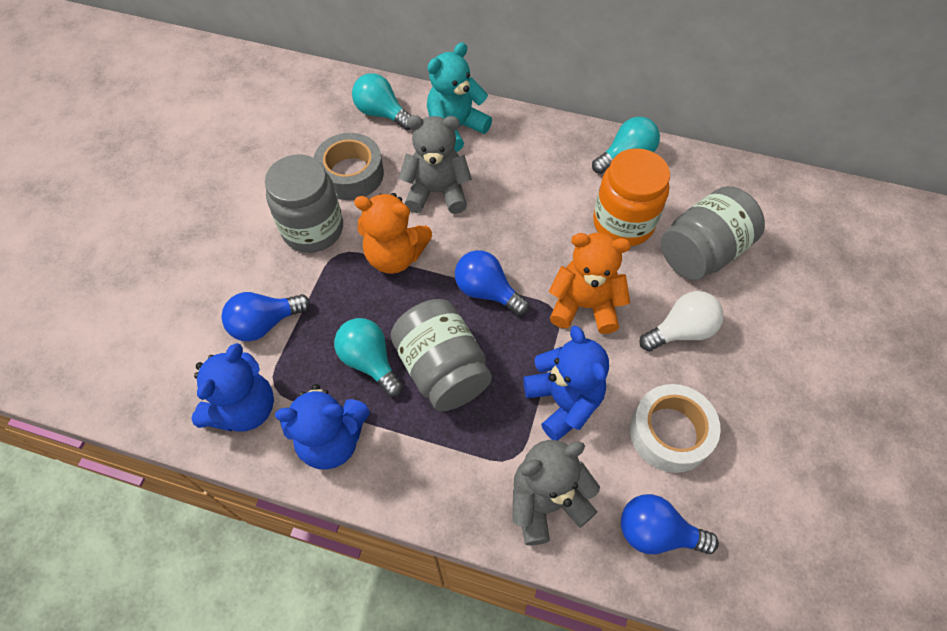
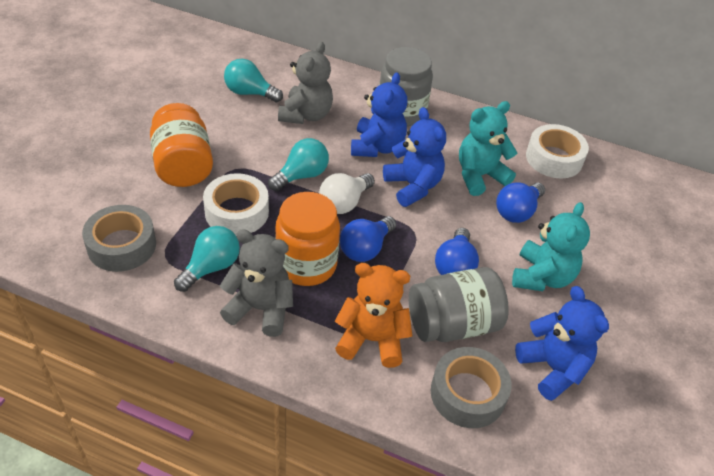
grey jar: [265,155,343,253] [391,299,492,412] [661,186,765,280] = 3 -> [379,47,433,127] [409,267,509,342] = 2
grey tape: [314,133,384,200] = 1 -> [82,205,156,272] [431,347,512,428] = 2
orange jar: [593,148,670,246] = 1 -> [150,103,213,187] [275,192,340,286] = 2
orange teddy bear: [354,193,432,274] [549,233,631,334] = 2 -> [335,263,412,368] = 1
turquoise teddy bear: [427,42,492,152] = 1 -> [459,101,517,196] [512,202,590,291] = 2
white tape: [630,384,721,473] = 1 -> [203,173,269,236] [526,124,589,178] = 2

